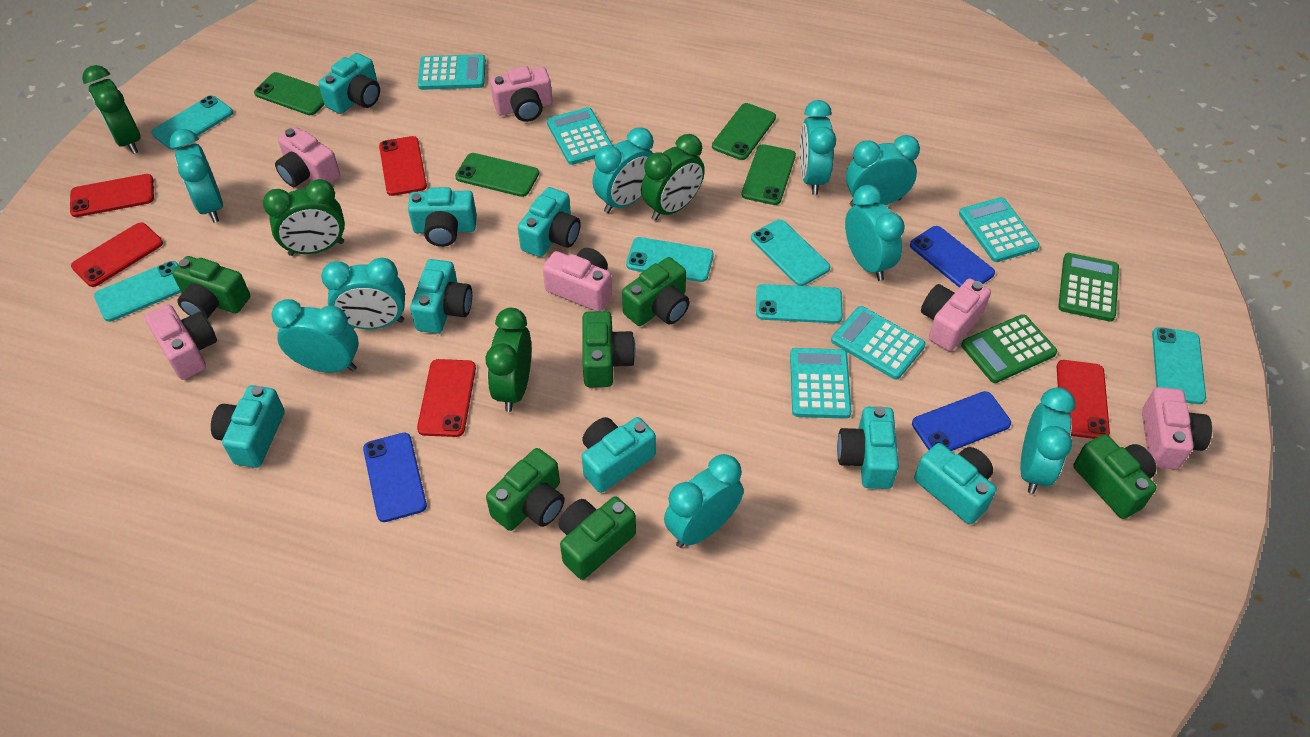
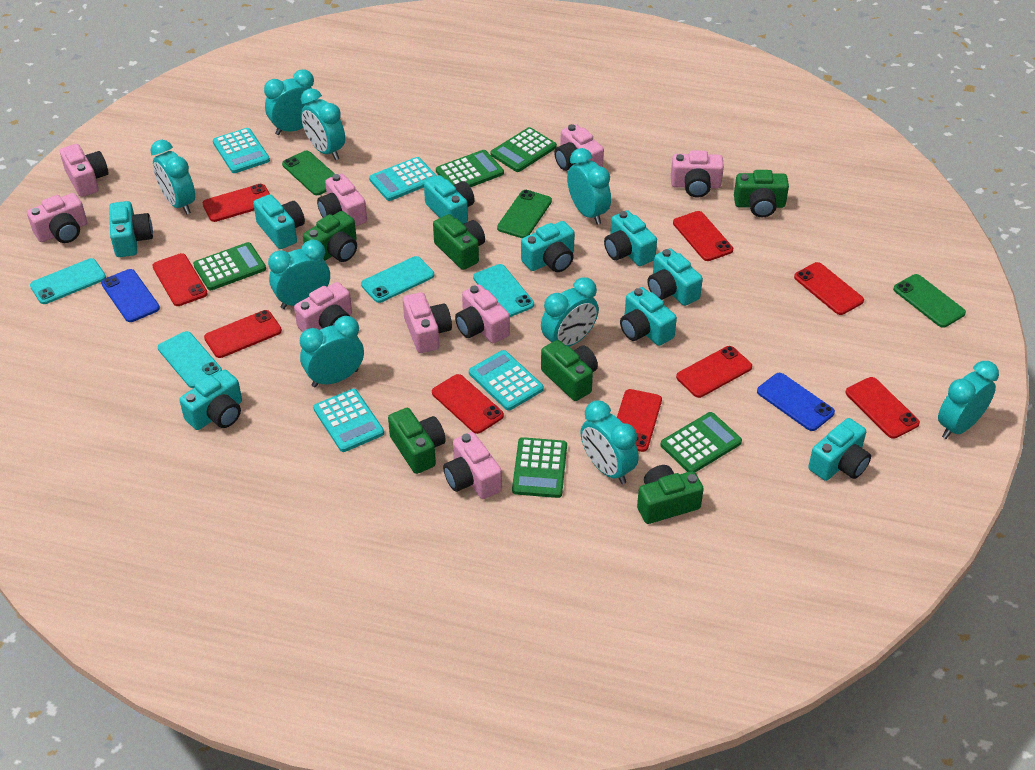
blue phone: [363,433,427,522] [910,226,995,288] [912,391,1011,451] = 3 -> [101,269,160,322] [757,373,835,431] = 2
green calculator: [961,314,1057,383] [1058,253,1119,322] = 2 -> [193,242,266,290] [436,150,504,187] [491,127,557,172] [512,437,567,498] [661,412,742,472] = 5
green clock: [82,65,141,154] [263,179,345,256] [485,308,531,412] [641,134,705,221] = 4 -> none = 0
green phone: [254,72,324,115] [455,153,539,197] [712,103,776,160] [741,144,796,205] = 4 -> [282,151,335,195] [497,190,552,238] [893,274,966,328] = 3
pink camera: [145,304,217,380] [275,127,340,187] [490,66,552,122] [543,248,612,311] [921,279,991,351] [1142,387,1212,469] = 6 -> [27,193,87,243] [60,144,108,197] [294,282,352,332] [317,174,367,227] [403,292,452,353] [443,432,502,499] [455,284,510,343] [554,124,604,171] [671,150,724,198] = 9
red phone: [70,174,154,217] [71,223,163,287] [379,136,427,196] [417,359,476,437] [1057,360,1110,439] = 5 -> [152,253,208,306] [202,184,270,222] [204,310,282,358] [432,374,504,434] [617,389,662,452] [673,211,733,261] [676,346,752,398] [794,262,864,315] [845,377,920,439] = 9
turquoise calculator: [418,54,486,90] [547,107,613,165] [790,348,852,419] [831,306,925,380] [959,197,1040,262] = 5 -> [213,128,270,173] [313,389,384,452] [369,157,437,201] [469,350,544,411] = 4
turquoise camera: [211,385,285,468] [318,53,380,114] [408,187,477,247] [410,259,472,334] [518,187,581,257] [582,417,656,493] [837,406,899,489] [914,443,997,524] = 8 -> [109,201,153,257] [179,370,242,430] [253,194,305,249] [424,175,475,224] [521,221,575,272] [604,210,657,266] [620,287,677,346] [647,248,703,306] [808,418,871,481] = 9
turquoise phone: [94,261,181,322] [151,95,233,150] [626,237,714,282] [751,220,830,286] [756,284,843,323] [1152,327,1206,404] = 6 -> [30,258,106,304] [158,331,222,388] [361,256,434,303] [473,264,534,317] = 4

